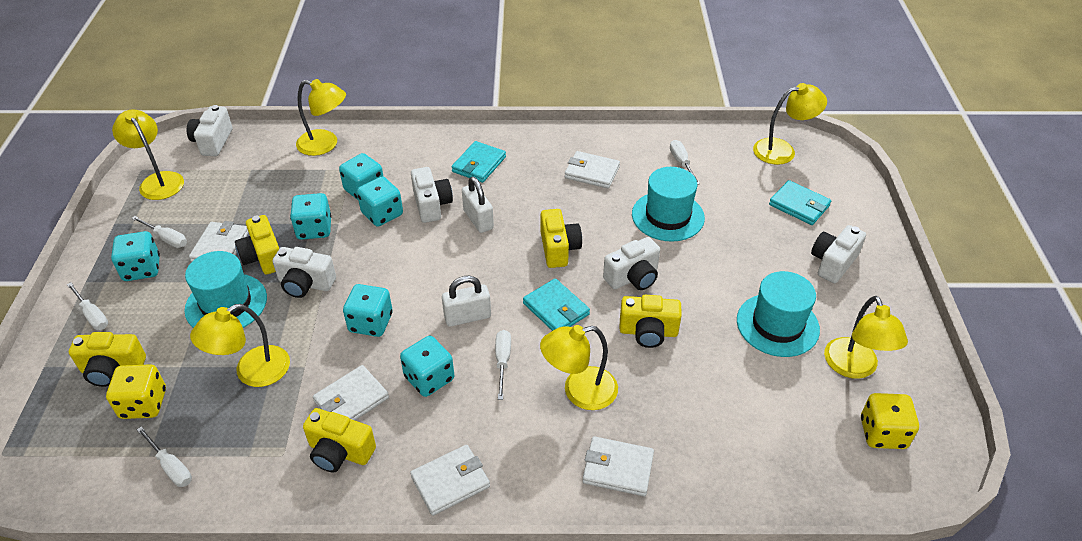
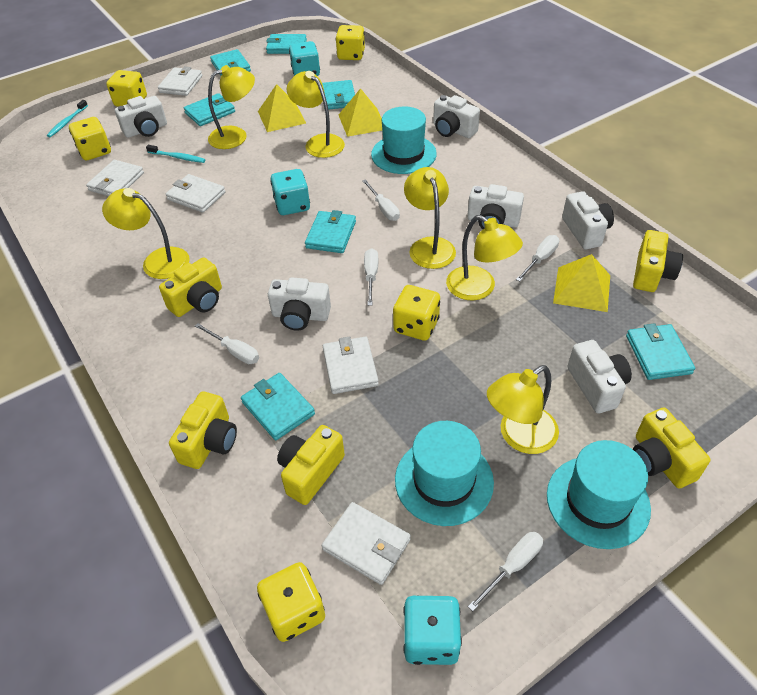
turquoise dice: [111,231,160,281] [290,193,332,240] [339,153,384,200] [343,284,393,337] [357,176,403,226] [400,336,454,397] = 6 -> [270,169,310,215] [289,41,320,76] [403,596,462,665] = 3
turquoise toothbrush: none = 0 -> [47,100,88,137] [146,145,206,163] = 2
turquoise wallet: [451,141,506,183] [523,278,590,331] [769,180,831,225] = 3 -> [184,93,235,126] [210,49,251,76] [241,373,315,440] [266,34,307,54] [305,210,356,253] [322,80,355,110] [626,323,695,380] = 7
white camera: [187,105,233,156] [273,247,336,298] [411,167,453,223] [603,237,660,290] [811,225,866,283] = 5 -> [115,96,167,138] [268,277,331,331] [433,95,480,138] [467,184,524,229] [562,191,614,249] [568,340,632,413] = 6
white padlock: [442,276,491,327] [462,177,494,233] = 2 -> none = 0
yellow dice: [106,364,166,419] [861,393,919,449] = 2 -> [69,117,111,160] [106,70,147,107] [257,562,325,642] [336,25,365,60] [393,285,440,341] = 5
yellow pyramid: none = 0 -> [258,84,306,132] [339,88,382,137] [553,254,610,312] = 3

